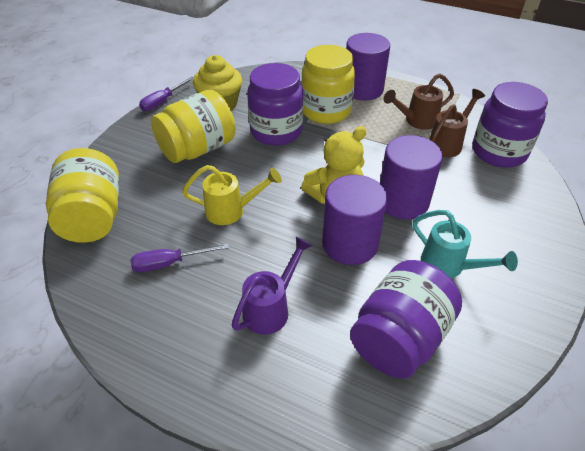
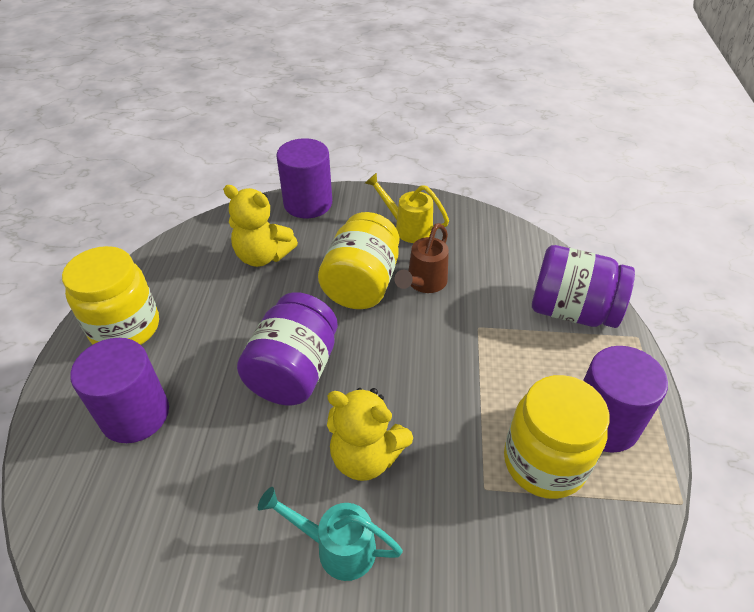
brown watering can: [383,73,454,130] [429,89,485,157] = 2 -> [394,223,449,293] = 1
purple jar: [247,63,303,146] [350,260,462,379] [473,82,548,168] = 3 -> [237,292,338,405] [532,245,635,328] = 2
purple screwdriver: [130,244,229,272] [139,76,194,111] = 2 -> none = 0
purple watering can: [232,237,313,335] = 1 -> none = 0
yellow cupcake: [193,55,242,110] = 1 -> none = 0
yellow teddy bear: [301,126,367,204] = 1 -> [223,185,298,267] [327,388,413,481] = 2

